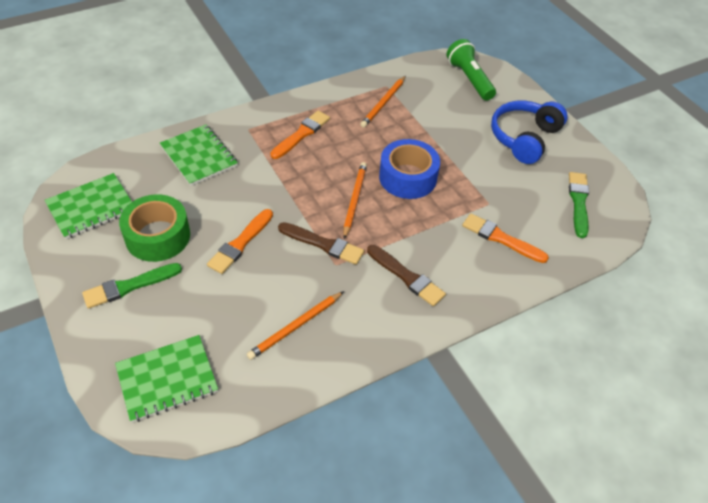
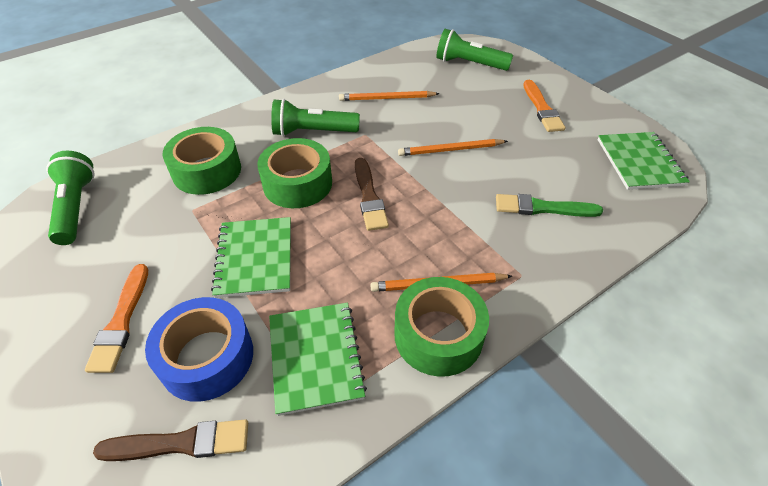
blue headphones: [491,101,568,164] = 1 -> none = 0
green brush: [82,263,182,309] [569,172,589,238] = 2 -> [496,194,603,217] = 1
green flashlight: [446,39,496,101] = 1 -> [46,151,95,245] [271,99,360,137] [436,29,513,71] = 3
green tape: [119,194,190,262] = 1 -> [163,127,241,195] [257,138,332,208] [394,277,489,377] = 3
orange brush: [207,209,273,274] [270,111,330,159] [462,213,549,263] = 3 -> [85,264,148,373] [523,80,565,132] = 2

